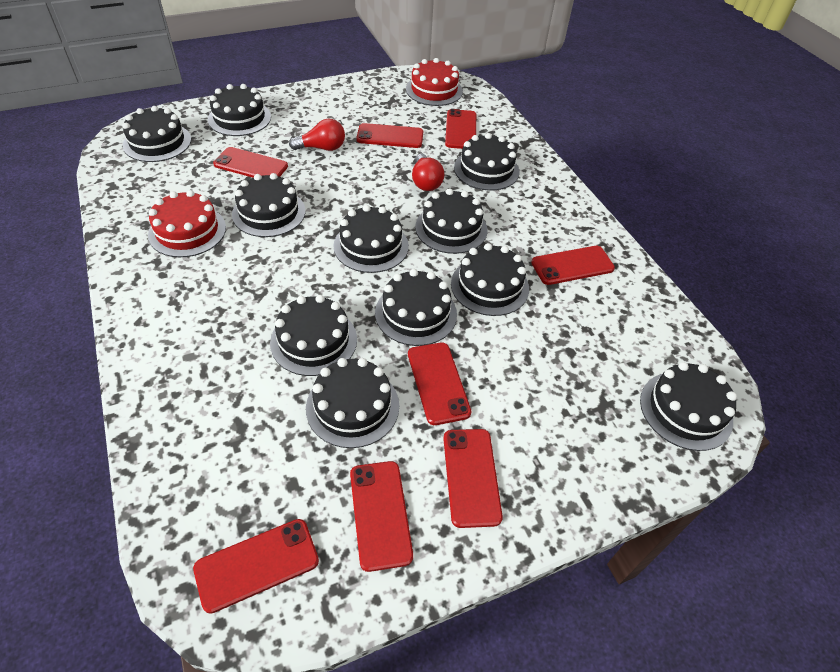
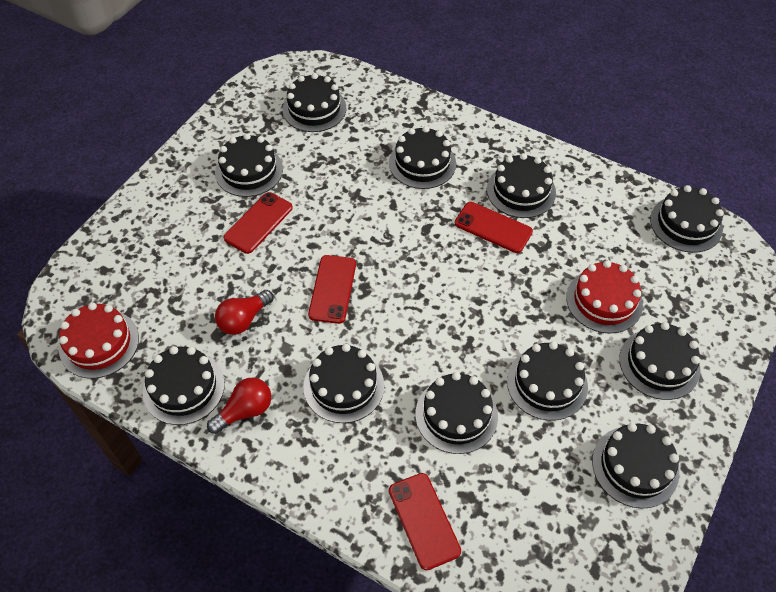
red phone: [193,519,319,614] [213,147,288,178] [350,461,413,572] [356,123,423,148] [408,342,471,425] [443,429,503,528] [445,109,476,149] [531,246,615,285] = 8 -> [223,192,293,254] [308,255,356,324] [389,473,461,570] [455,202,533,253] = 4

